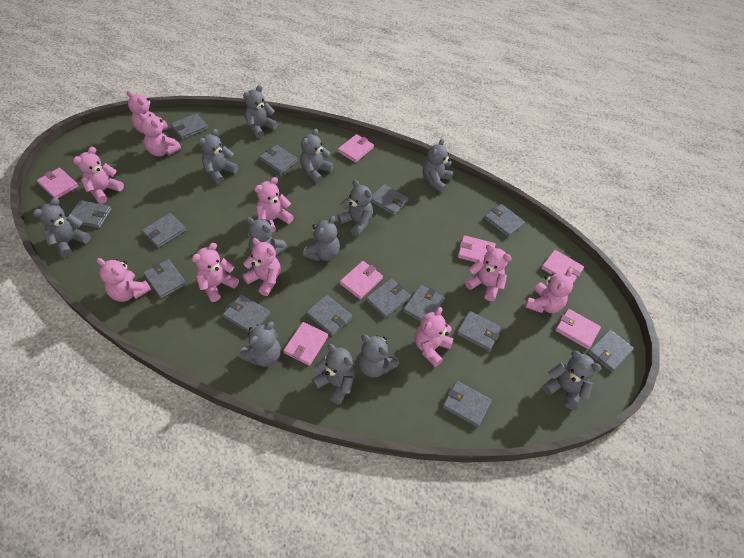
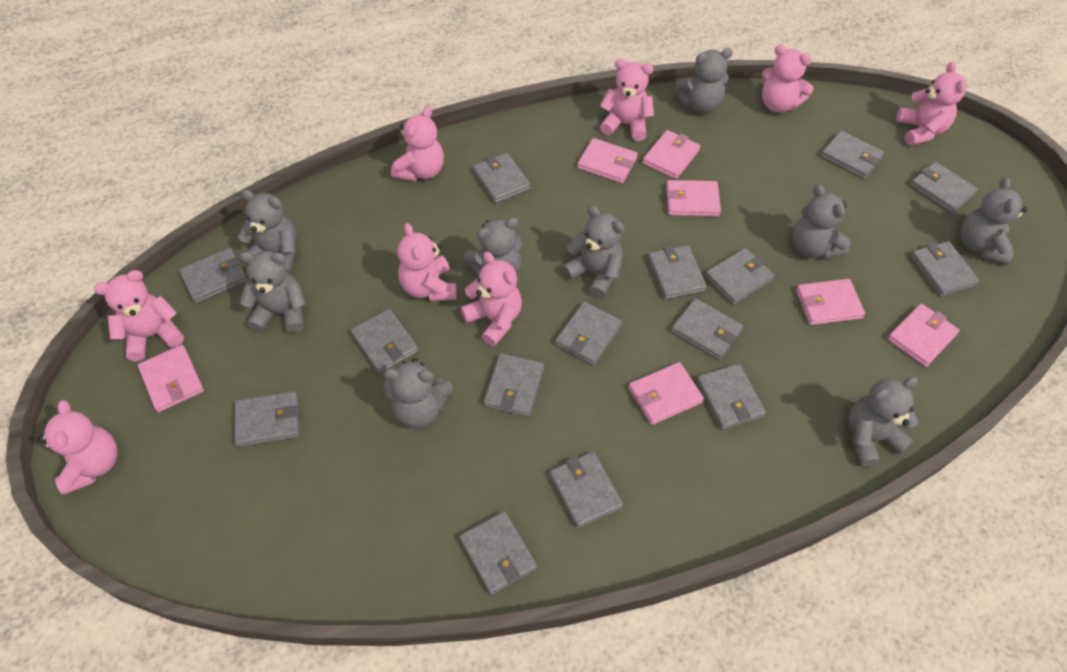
grey teddy bear: [33,198,91,257] [198,129,238,184] [239,322,281,367] [243,85,278,138] [246,217,288,256] [300,129,334,184] [303,216,340,261] [312,344,355,405] [337,180,373,236] [358,335,399,378] [423,139,453,193] [542,351,602,410] = 12 -> [238,190,297,274] [239,251,306,333] [383,358,452,428] [463,217,522,276] [562,206,624,298] [673,48,733,114] [792,184,850,260] [848,377,918,467] [961,177,1027,265] = 9
grey wallet: [70,200,111,228] [142,213,186,248] [143,259,186,299] [171,113,208,140] [223,294,270,332] [260,145,298,174] [306,295,352,336] [366,279,411,318] [370,184,409,215] [403,285,445,322] [442,381,492,427] [457,311,502,351] [484,204,525,237] [588,329,634,372] = 14 -> [179,248,248,304] [234,391,299,447] [350,309,419,373] [459,511,537,595] [473,153,530,203] [483,353,544,417] [549,452,623,528] [555,302,622,365] [648,245,707,299] [671,298,743,360] [696,364,766,430] [705,248,775,305] [821,131,884,179] [910,162,978,214] [910,241,980,296] = 15
pink teddy bear: [73,147,124,204] [97,258,151,302] [127,91,168,133] [139,113,181,157] [192,243,239,302] [242,238,281,296] [254,177,294,233] [415,307,454,367] [465,244,512,301] [525,269,573,313] = 10 -> [38,400,117,495] [94,270,184,362] [391,106,444,181] [397,223,457,302] [461,252,522,347] [600,59,654,141] [762,45,814,113] [896,62,967,146] = 8

